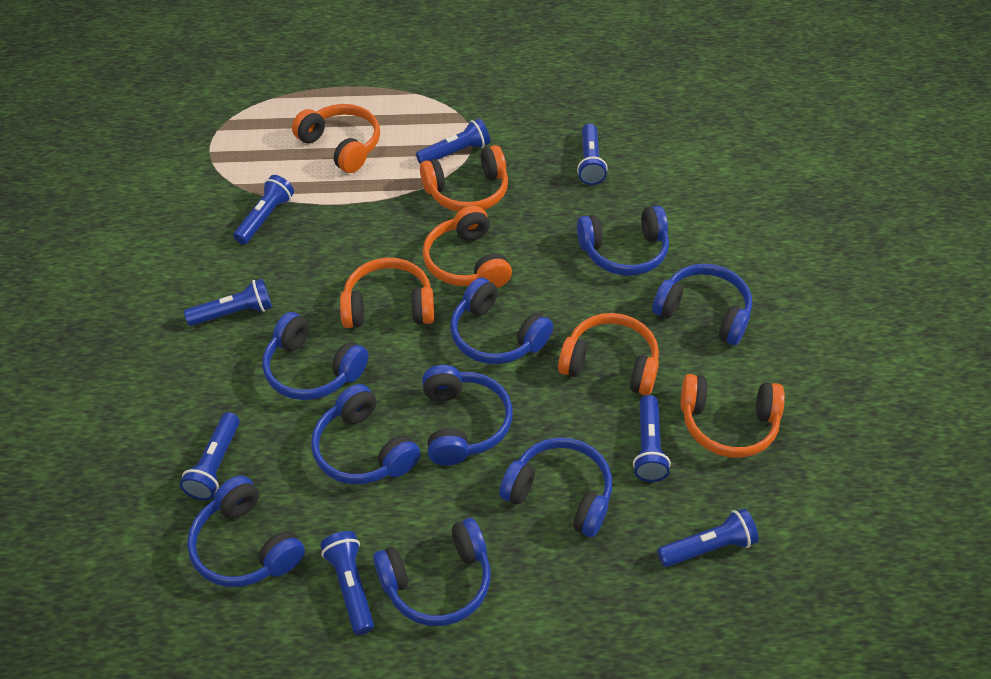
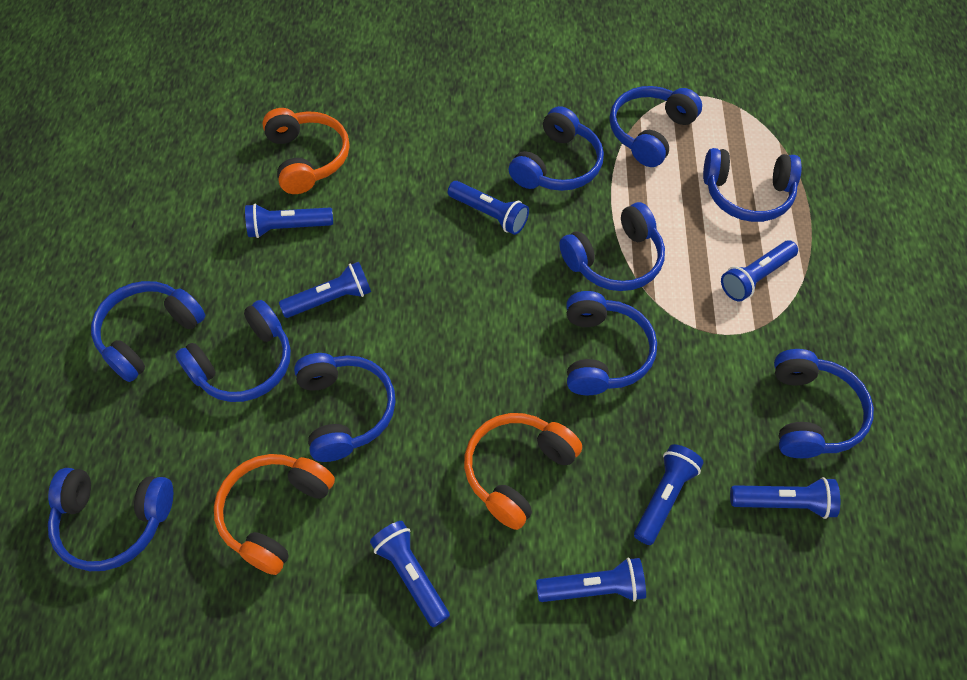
blue headphones: [187,476,305,587] [263,312,369,400] [311,384,421,484] [373,518,491,626] [422,365,513,466] [450,277,553,364] [499,437,612,537] [577,206,669,276] [652,264,752,345] = 9 -> [48,468,173,571] [91,281,205,382] [175,300,291,402] [294,353,396,462] [509,106,604,191] [559,202,665,291] [566,291,657,395] [610,86,702,167] [703,148,802,222] [774,349,874,458] = 10
orange headphones: [292,104,380,173] [340,258,434,328] [420,145,508,212] [423,206,512,288] [558,313,659,395] [681,374,785,458] = 6 -> [214,454,335,575] [262,108,349,194] [464,413,582,530] = 3

